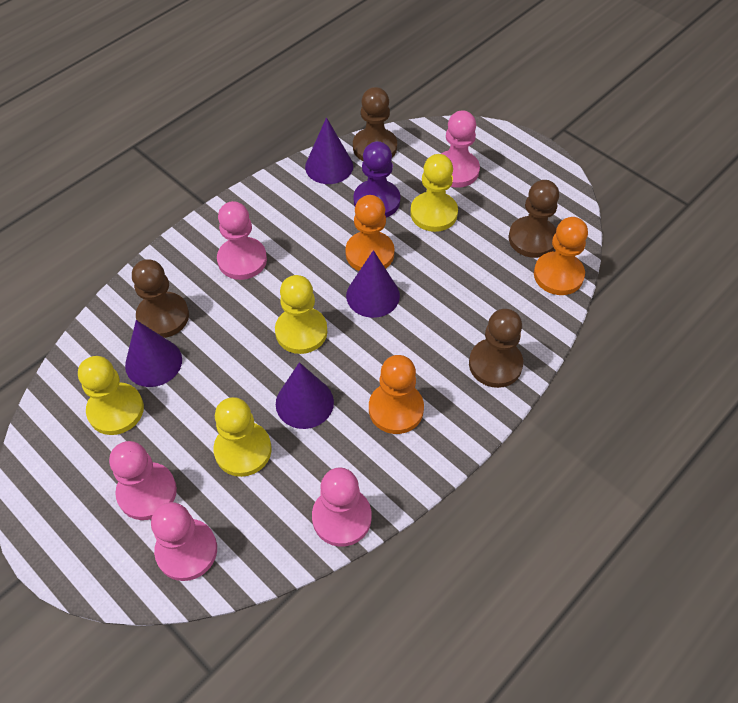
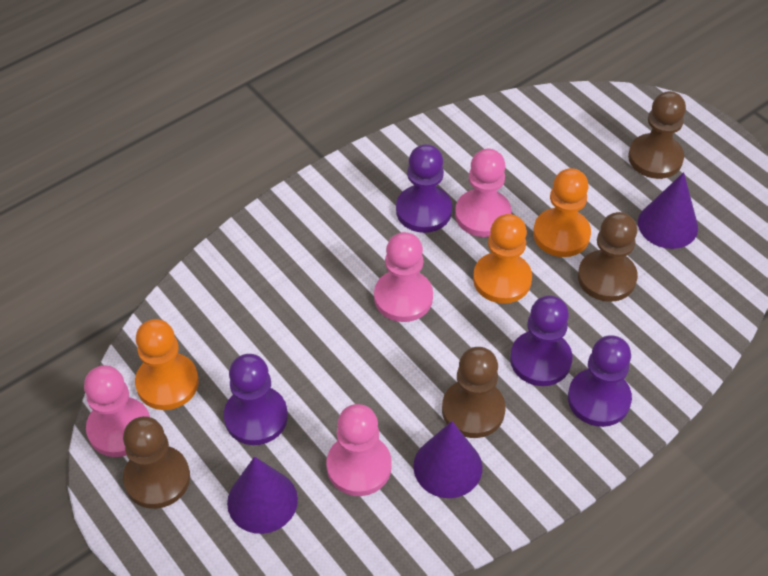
pink pawn: [109,441,177,520] [151,502,217,581] [217,201,267,280] [312,468,372,547] [441,110,480,188] = 5 -> [84,365,150,457] [326,404,392,496] [374,232,433,322] [455,149,512,237] = 4
purple cone: [125,320,182,387] [276,362,334,429] [305,117,353,184] [346,250,400,318] = 4 -> [227,456,298,534] [413,421,482,498] [638,172,698,249] = 3
purple pawn: [354,141,400,218] = 1 -> [224,354,288,445] [396,144,452,233] [510,296,572,386] [568,335,632,427] = 4
yellow pawn: [78,356,144,435] [213,397,272,477] [275,275,327,354] [410,154,458,232] = 4 -> none = 0

